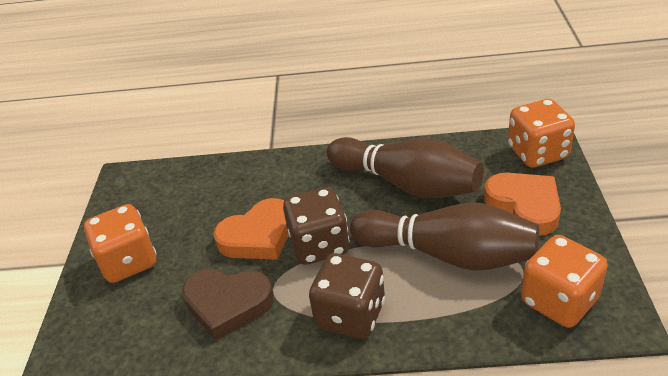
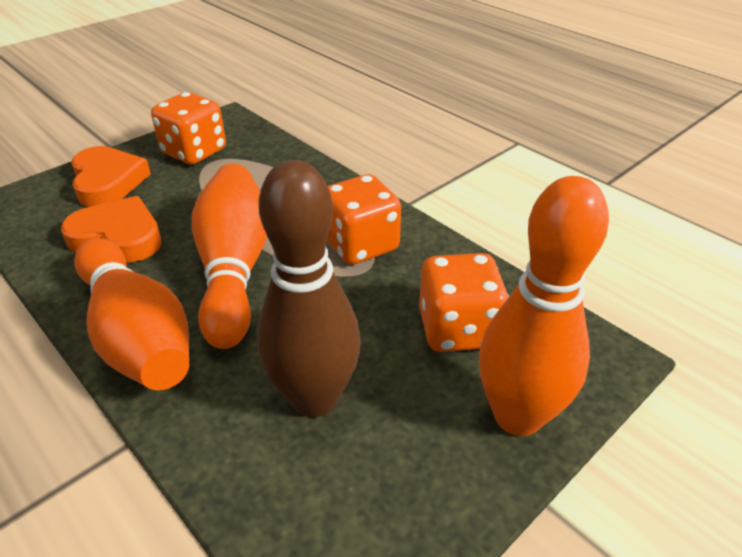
brown bowling pin: [327,137,484,198] [350,203,539,271] = 2 -> [257,160,361,417] = 1
brown dice: [283,188,350,265] [309,253,385,339] = 2 -> none = 0
brown heart: [182,269,274,340] = 1 -> none = 0
orange bowling pin: none = 0 -> [74,238,189,390] [192,164,267,349] [479,176,609,436] = 3

